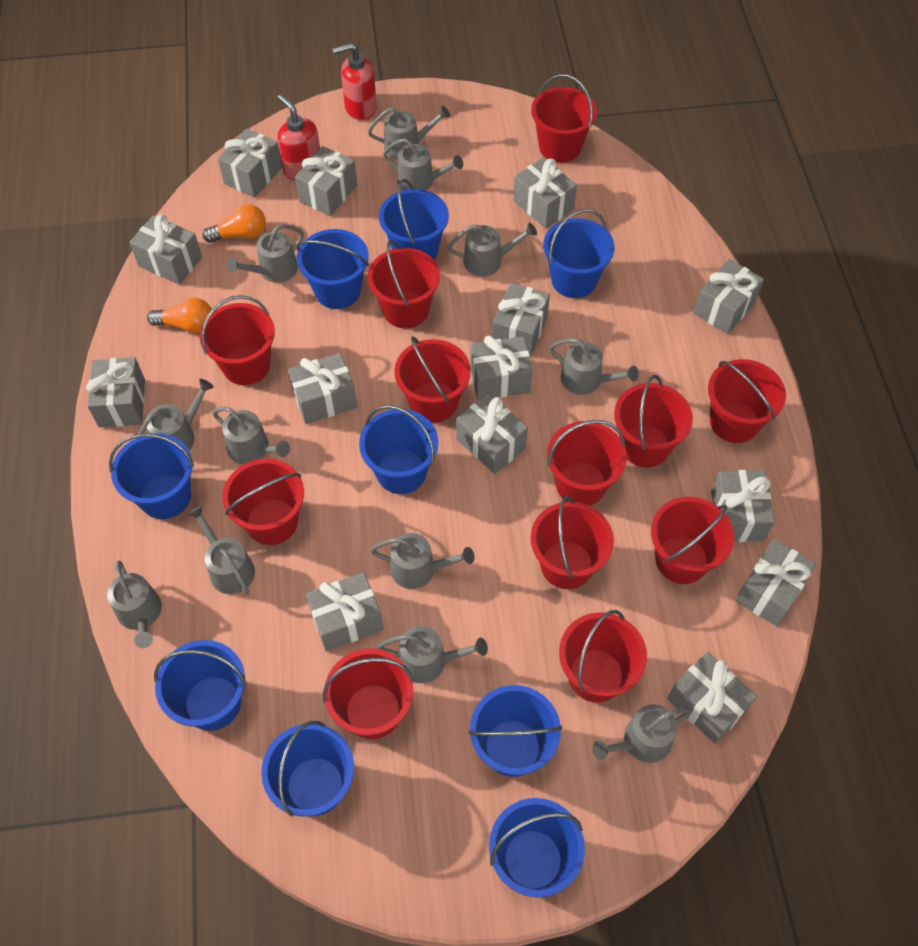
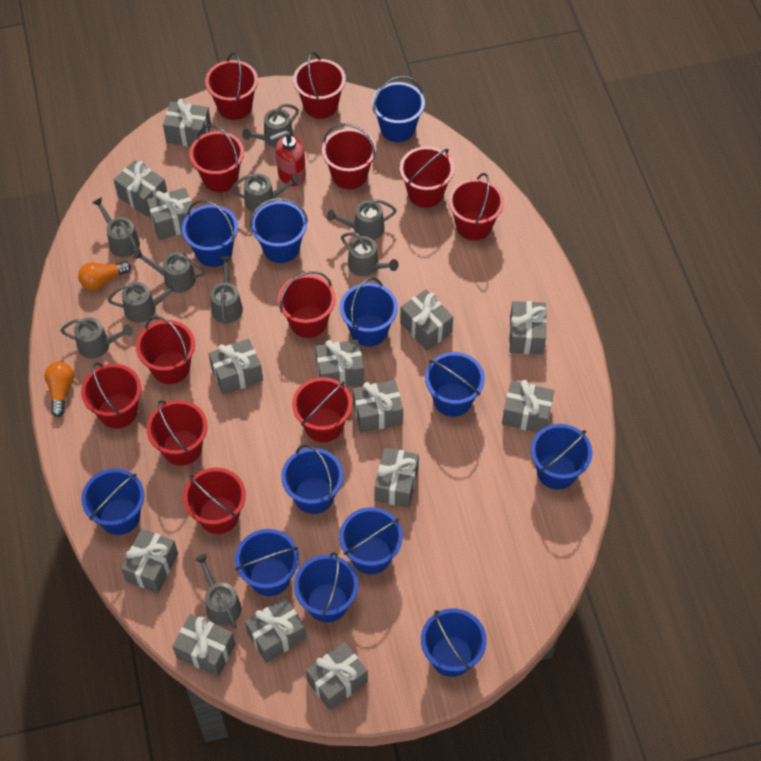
blue bucket: [109,434,194,519] [154,640,246,731] [261,721,354,817] [296,229,369,309] [359,405,438,494] [379,179,449,260] [468,685,562,777] [489,798,585,898] [543,209,615,298] = 9 -> [81,469,144,535] [182,200,238,267] [235,529,299,596] [250,198,308,263] [281,445,343,514] [294,552,358,622] [339,507,403,574] [340,277,398,346] [372,76,425,142] [421,608,487,677] [425,352,485,417] [531,424,593,490] = 12
grey watering can: [107,560,162,648] [139,379,214,451] [187,505,255,594] [213,407,290,464] [226,224,304,283] [368,106,450,159] [370,533,474,589] [378,626,488,683] [383,138,463,190] [448,222,537,276] [550,338,639,395] [593,704,693,763] = 12 -> [60,317,133,359] [92,197,140,257] [107,281,180,323] [133,249,205,293] [195,554,242,629] [210,256,243,325] [230,174,300,212] [242,104,299,147] [327,199,397,240] [341,232,399,276] = 10
red soap dispenser: [277,94,320,180] [332,43,377,121] = 2 -> [270,130,306,187] = 1

